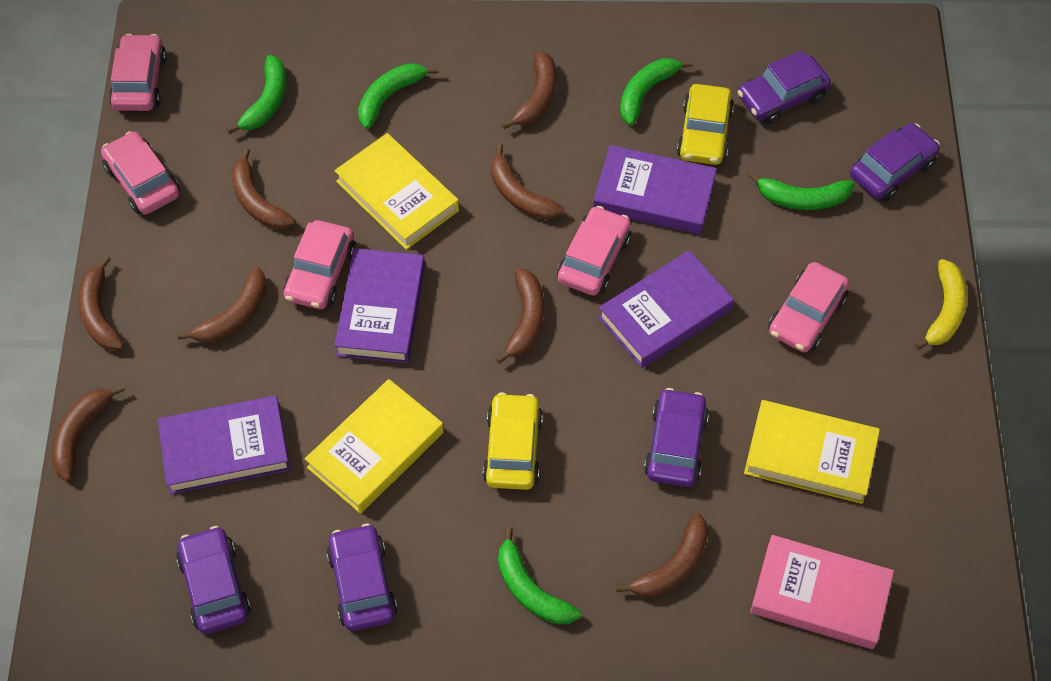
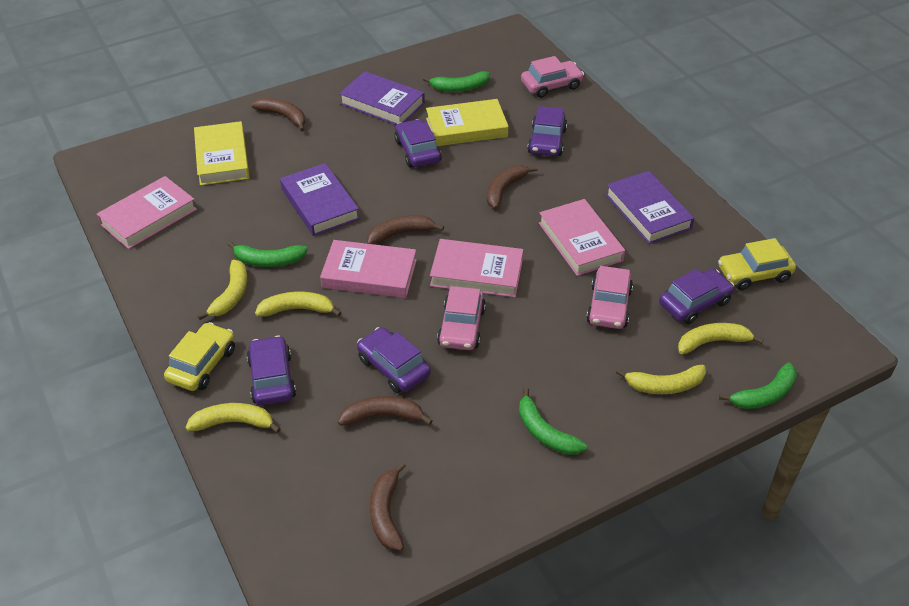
brown banana: [51,385,125,481] [78,256,124,350] [177,267,267,343] [231,148,295,229] [491,144,565,220] [496,268,544,364] [502,51,556,129] [616,513,709,597] = 8 -> [251,98,305,132] [338,396,433,426] [367,215,444,245] [370,462,406,551] [487,165,538,209] = 5
green banana: [227,55,286,134] [358,63,439,129] [498,527,581,624] [620,58,693,125] [748,171,854,210] = 5 -> [227,241,308,267] [423,71,490,92] [519,387,587,455] [719,362,797,409] = 4
pink book: [750,535,894,649] = 1 -> [97,176,197,249] [320,240,417,298] [430,239,523,297] [539,199,625,276] = 4
pink car: [101,131,180,214] [109,34,167,111] [283,220,356,309] [557,206,631,295] [768,262,849,353] = 5 -> [437,286,486,350] [521,56,584,98] [586,266,633,329] = 3
purple book: [158,395,290,494] [334,248,425,363] [593,145,717,234] [598,250,734,368] = 4 -> [280,163,360,236] [339,71,425,125] [606,171,694,244] = 3
yellow banana: [915,259,967,350] = 1 -> [185,403,281,433] [197,260,247,320] [255,291,342,317] [616,365,706,394] [678,323,764,354] = 5
yellow book: [305,379,444,514] [334,133,459,250] [744,400,880,504] = 3 -> [194,121,250,186] [426,99,508,146] = 2

